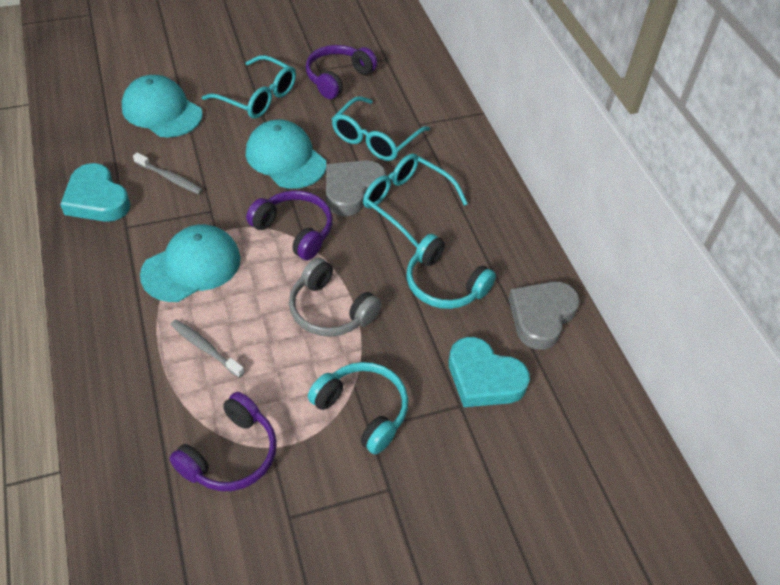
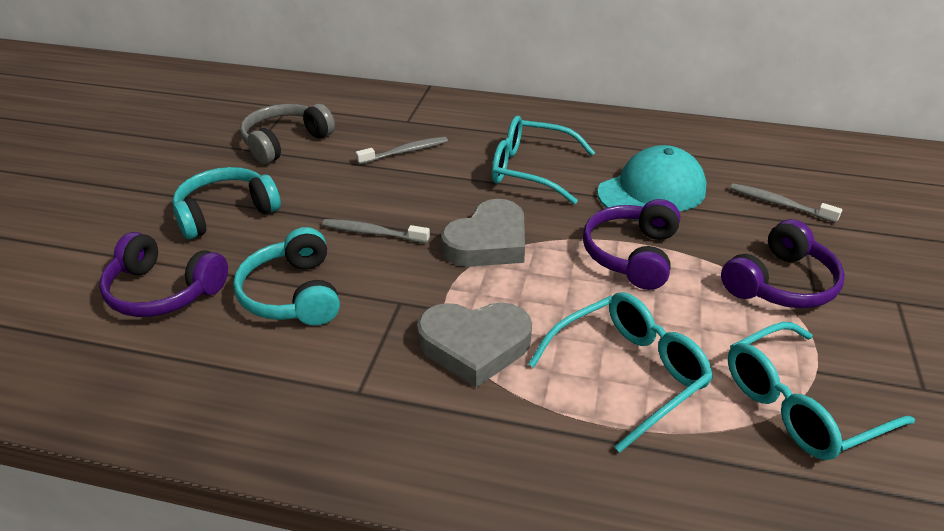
grey toothbrush: [133,153,203,194] [171,320,245,378] = 2 -> [322,219,430,243] [356,137,448,165] [730,183,842,223] = 3
turquoise cap: [121,75,203,137] [140,224,241,302] [246,120,326,189] = 3 -> [597,145,707,220] = 1
turquoise heart: [60,163,130,222] [449,337,530,407] = 2 -> none = 0

